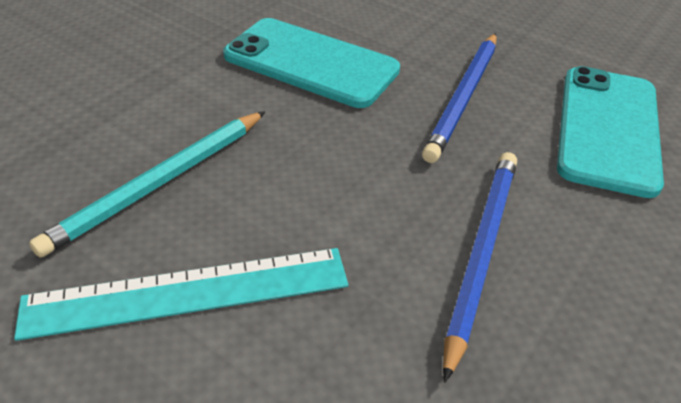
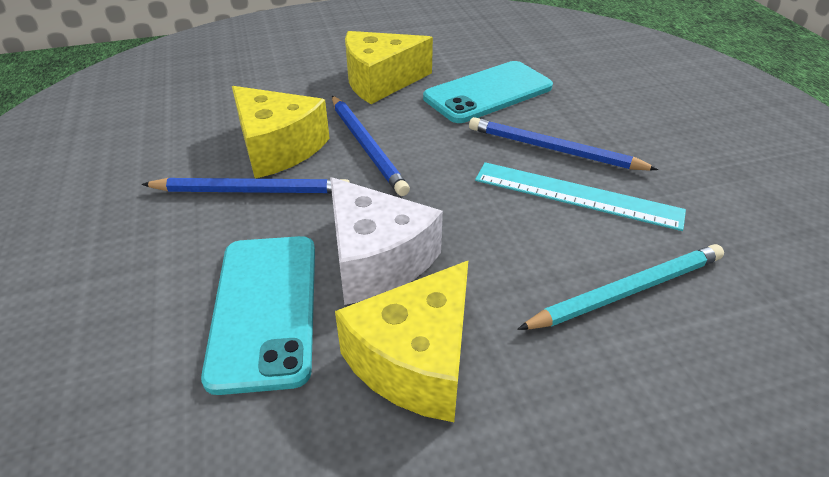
blue pencil: [422,33,496,163] [443,152,517,383] = 2 -> [141,178,350,194] [332,96,410,196] [469,117,659,171] = 3
white cheese: none = 0 -> [330,177,443,305] = 1
yellow cheese: none = 0 -> [232,86,330,179] [335,261,468,422] [345,31,433,104] = 3

